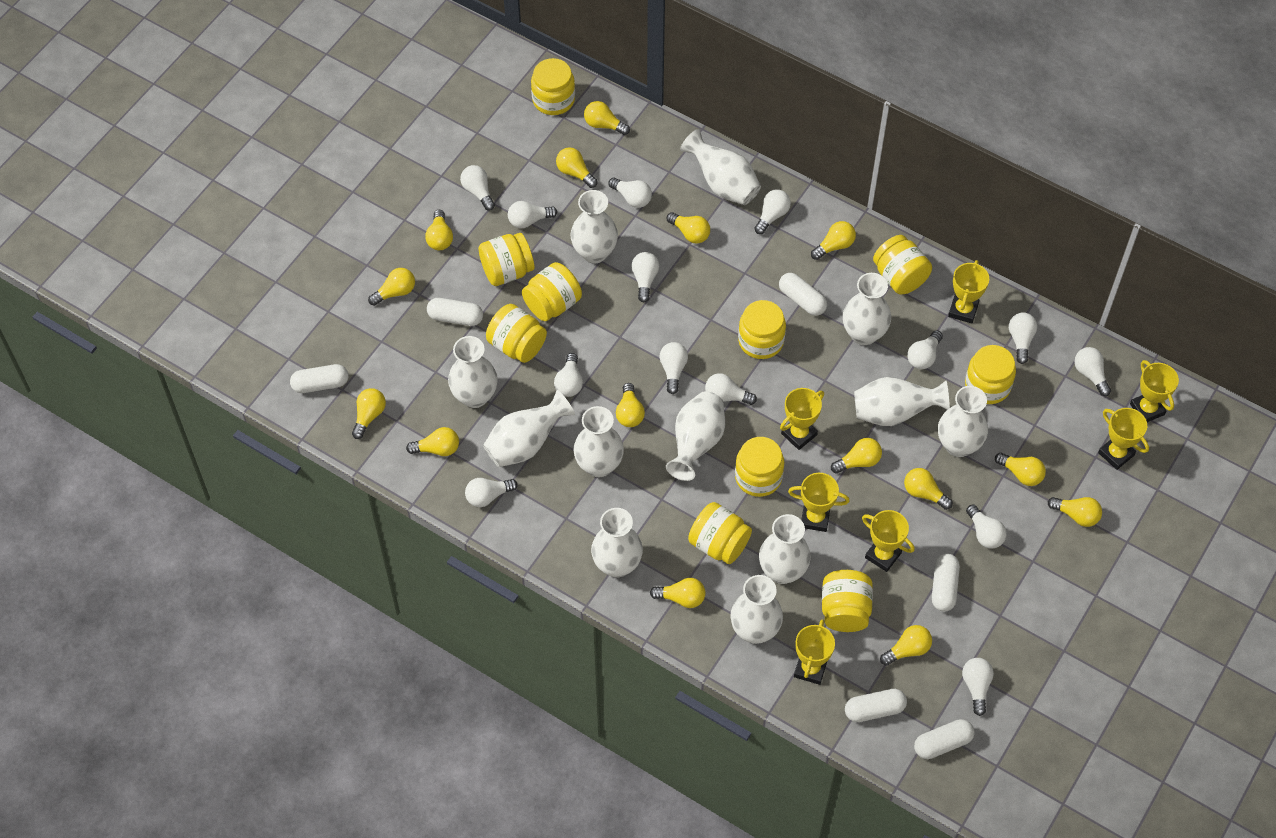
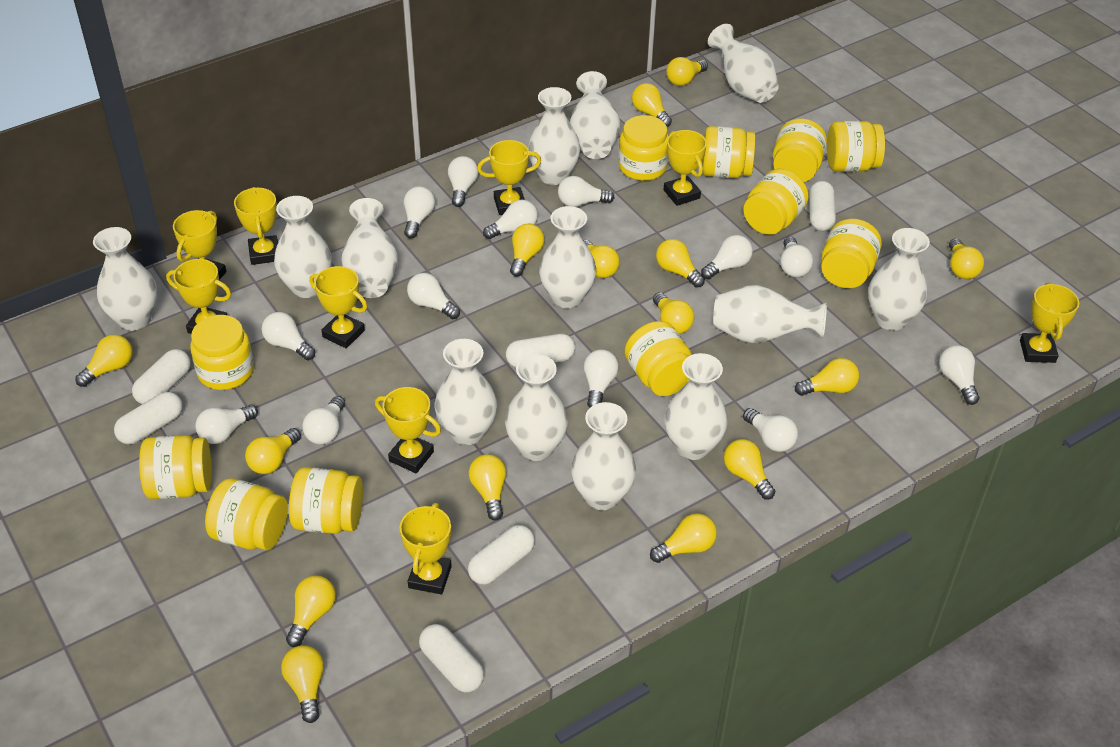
white light bulb: [460,165,495,211] [465,478,518,507] [508,201,557,228] [554,353,583,397] [608,178,652,208] [631,252,659,302] [660,342,688,394] [705,373,757,405] [754,189,791,234] [907,330,943,369] [962,658,994,716] [966,504,1007,549] [1009,312,1037,364] [1075,347,1111,396] = 14 -> [195,405,258,444] [262,312,315,360] [302,396,345,445] [404,186,435,238] [407,273,460,319] [448,156,478,207] [483,200,538,239] [558,176,615,207] [584,349,619,408] [701,235,753,279] [743,408,798,452] [780,236,813,277] [939,345,979,405] = 13
white vase: [448,336,498,408] [483,390,575,467] [570,190,618,264] [573,406,624,477] [591,508,643,577] [666,391,725,481] [680,129,761,205] [731,575,783,644] [759,514,811,584] [843,273,891,345] [854,377,950,426] [938,386,988,457] = 12 -> [93,227,157,331] [274,196,332,298] [341,198,398,298] [435,339,497,445] [505,354,568,461] [528,87,580,185] [539,206,596,309] [570,71,620,159] [571,402,636,510] [665,353,728,460] [708,24,779,103] [713,285,827,343] [868,228,930,331] = 13
yellow jar: [479,233,535,286] [486,304,547,363] [522,262,582,321] [531,58,575,115] [688,502,752,564] [735,437,784,497] [738,300,786,359] [822,570,873,632] [873,235,932,294] [965,345,1016,404] = 10 -> [139,435,212,499] [190,315,254,390] [205,478,288,550] [289,467,363,534] [618,115,669,181] [624,321,692,396] [702,126,755,178] [743,169,809,235] [773,119,827,182] [821,219,882,288] [827,121,885,172] = 11
yellow trophy: [780,388,824,450] [788,473,850,532] [794,619,835,685] [862,510,915,572] [948,260,989,323] [1098,408,1149,470] [1130,360,1179,422] = 7 -> [166,259,231,334] [173,210,226,280] [234,187,278,265] [309,266,367,348] [375,387,441,473] [400,503,452,594] [477,140,541,215] [663,130,707,206] [1020,282,1079,363] = 9

